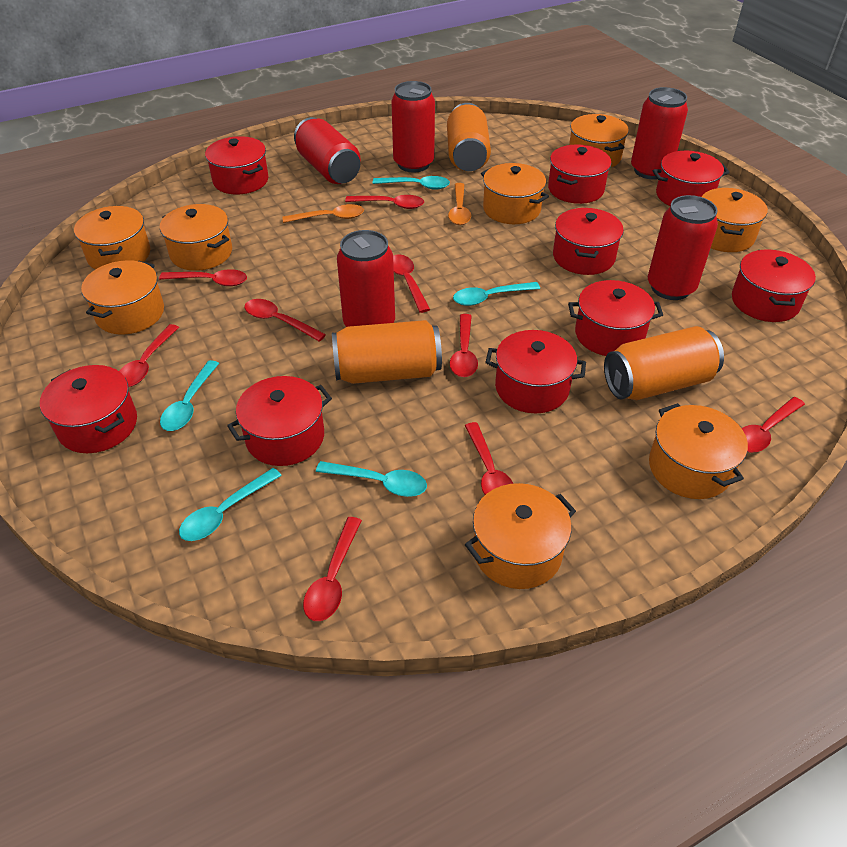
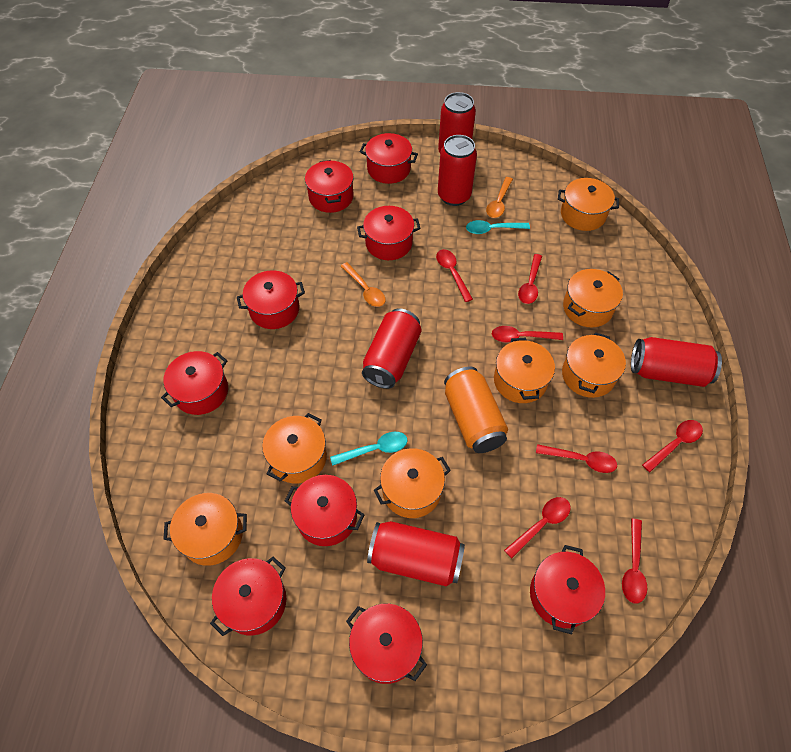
orange can: [332,320,442,384] [447,103,491,171] [604,326,724,400] = 3 -> [444,367,508,453] = 1
orange pot: [74,206,150,270] [81,260,164,335] [160,204,232,271] [465,483,576,589] [481,163,549,224] [569,114,629,168] [649,403,748,499] [702,188,768,252] = 8 -> [163,493,247,566] [262,413,327,483] [374,448,451,518] [494,337,555,403] [558,178,619,231] [562,332,626,398] [563,269,623,327] = 7
red spoon: [119,324,179,387] [159,269,247,286] [244,299,326,342] [303,517,362,621] [345,195,424,209] [393,254,430,313] [450,314,478,377] [465,422,514,495] [741,397,805,453] = 9 -> [436,249,473,302] [492,326,563,343] [504,497,571,558] [518,254,542,304] [536,444,617,473] [622,519,647,604] [642,420,703,472] = 7
turquoise spoon: [160,360,219,431] [179,468,282,541] [316,461,427,497] [373,176,450,190] [453,282,540,306] = 5 -> [330,432,407,466] [466,220,530,234] = 2

